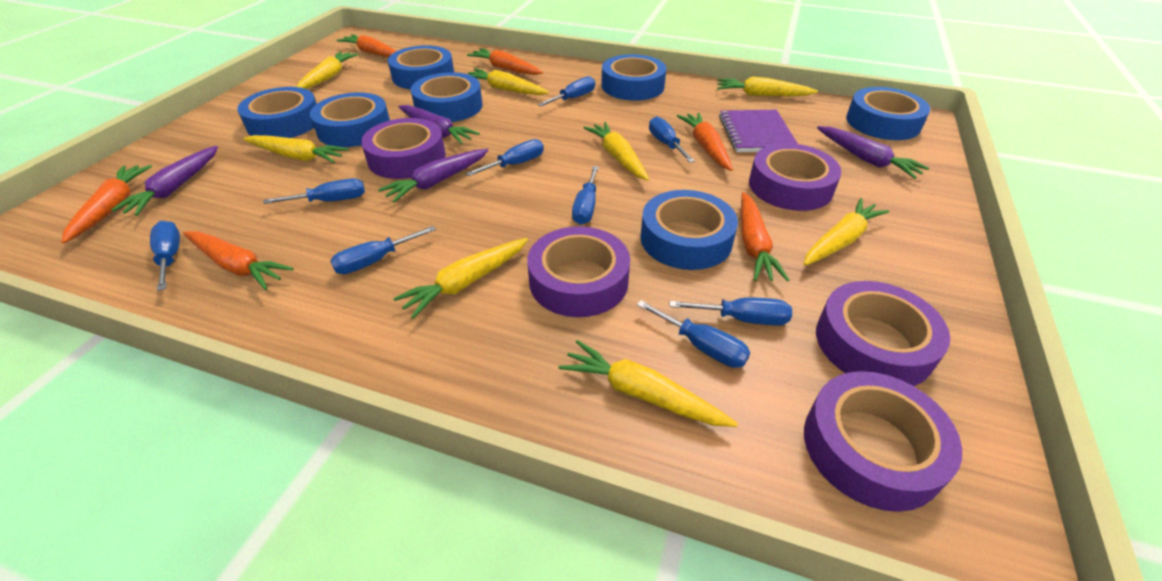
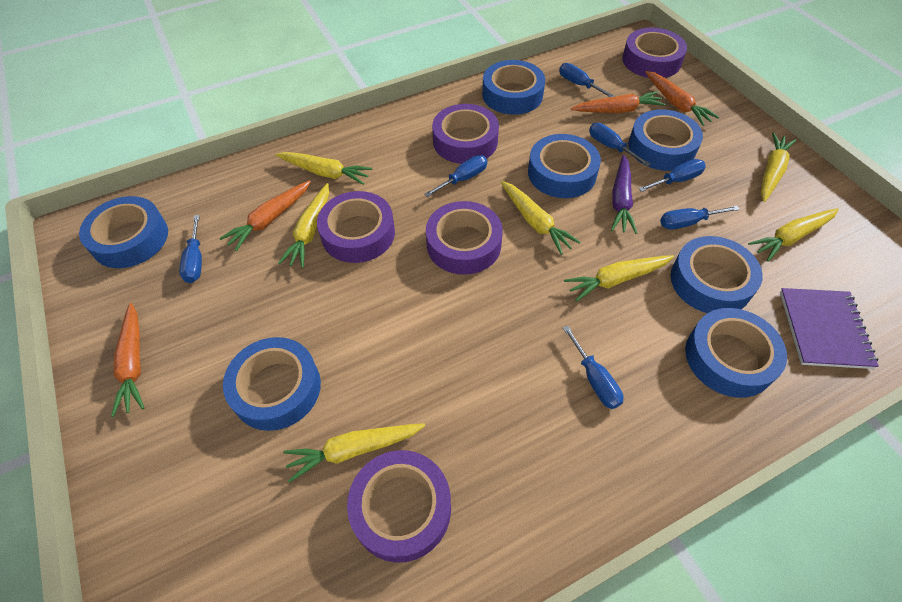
blue screwdriver: [150,221,180,291] [263,178,365,204] [330,226,436,274] [466,139,544,176] [538,76,595,106] [572,166,599,225] [637,300,751,368] [649,116,695,162] [670,298,792,326] = 9 -> [179,215,202,283] [424,155,487,197] [559,63,616,97] [563,326,624,409] [589,123,651,167] [638,159,706,192] [660,206,740,229] = 7
orange carrot: [61,165,152,243] [183,231,294,290] [337,34,396,58] [467,48,543,75] [677,112,733,171] [741,192,789,281] = 6 -> [111,303,144,417] [219,180,311,251] [571,91,665,113] [645,71,719,126] = 4
purple carrot: [111,146,218,216] [378,149,488,203] [399,105,480,145] [817,126,929,179] = 4 -> [611,155,637,234] = 1
yellow carrot: [243,135,349,163] [296,52,358,89] [393,238,528,319] [468,68,549,95] [559,340,738,427] [583,122,649,181] [717,76,818,97] [803,198,889,266] = 8 -> [275,152,372,185] [278,183,329,268] [283,423,425,483] [501,181,581,255] [564,255,674,302] [748,208,839,262] [760,133,796,202] = 7

